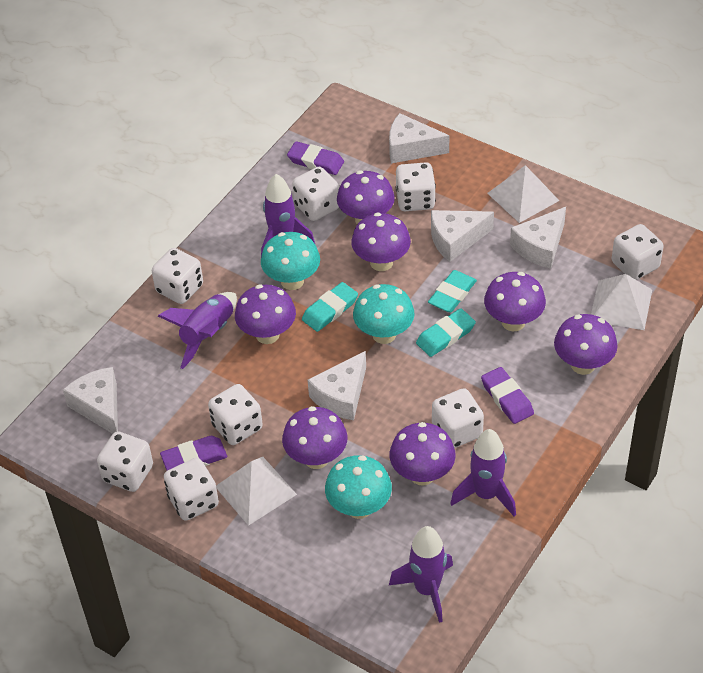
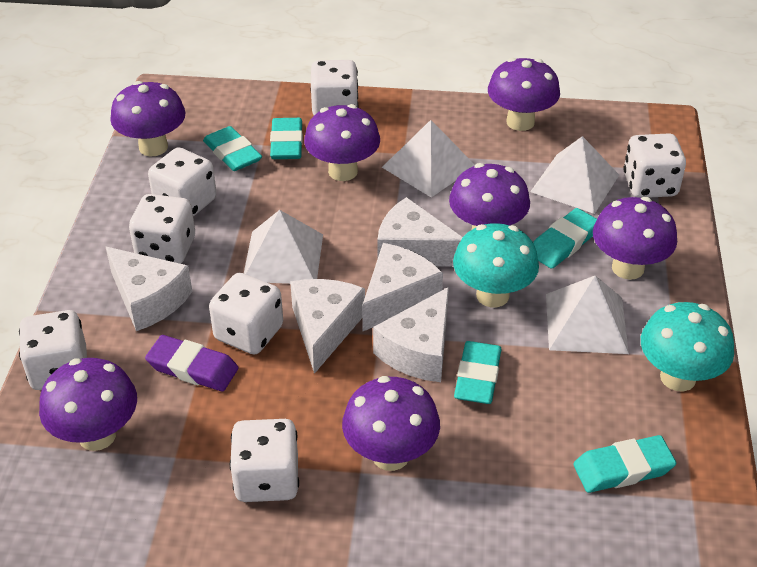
purple eraser: [160,436,227,470] [287,141,344,175] [481,367,534,424] = 3 -> [145,335,239,391] = 1
purple rocket: [158,292,237,369] [261,174,315,257] [389,526,453,623] [450,429,516,516] = 4 -> none = 0
turquoise eraser: [302,282,358,332] [416,308,476,357] [428,270,477,313] = 3 -> [203,126,262,171] [270,118,303,159] [454,341,502,404] [533,208,597,269] [573,435,676,493] = 5
turquoise mushroom: [261,232,320,290] [325,455,392,519] [353,284,415,344] = 3 -> [453,223,539,307] [641,302,734,392] = 2
white dice: [97,431,153,492] [152,248,203,304] [164,458,219,521] [208,384,263,445] [292,167,339,221] [396,162,436,211] [432,388,484,448] [612,224,664,280] = 8 -> [19,310,87,390] [129,194,195,264] [148,147,217,217] [209,273,283,355] [230,419,299,502] [311,60,359,115] [624,133,686,198] = 7
white pyramid: [216,457,297,526] [487,165,559,223] [591,274,652,330] = 3 -> [244,210,323,284] [382,120,475,198] [530,136,619,214] [546,275,629,354] = 4

